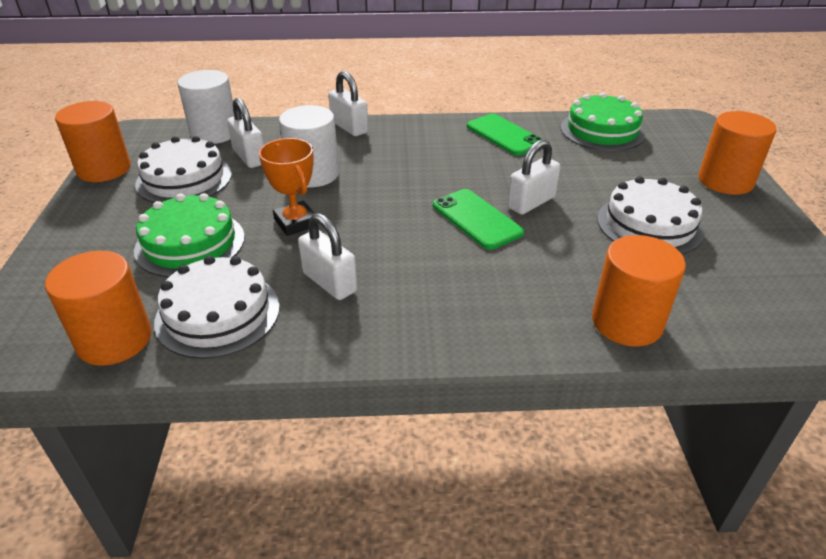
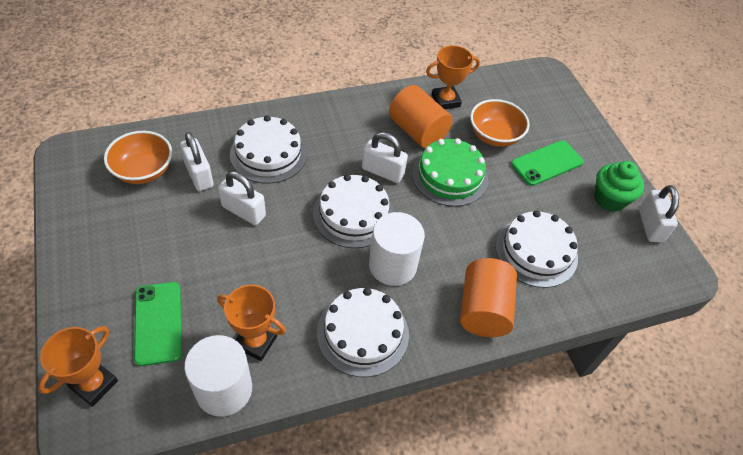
green cake: [134,193,245,277] [561,92,646,151] = 2 -> [412,138,488,207] = 1
green cupcake: none = 0 -> [594,161,644,212] = 1
orange bowl: none = 0 -> [104,131,172,184] [470,99,530,147] = 2
orange cylinder: [45,251,152,366] [55,101,131,182] [592,235,686,346] [698,111,777,195] = 4 -> [389,85,453,148] [460,258,517,337] = 2
orange trophy: [259,138,315,236] = 1 -> [38,326,118,407] [217,285,286,361] [426,45,480,109] = 3
white cake: [135,136,232,203] [154,256,280,359] [597,176,704,255] = 3 -> [230,115,307,184] [313,174,394,248] [317,288,409,377] [495,210,578,288] = 4

